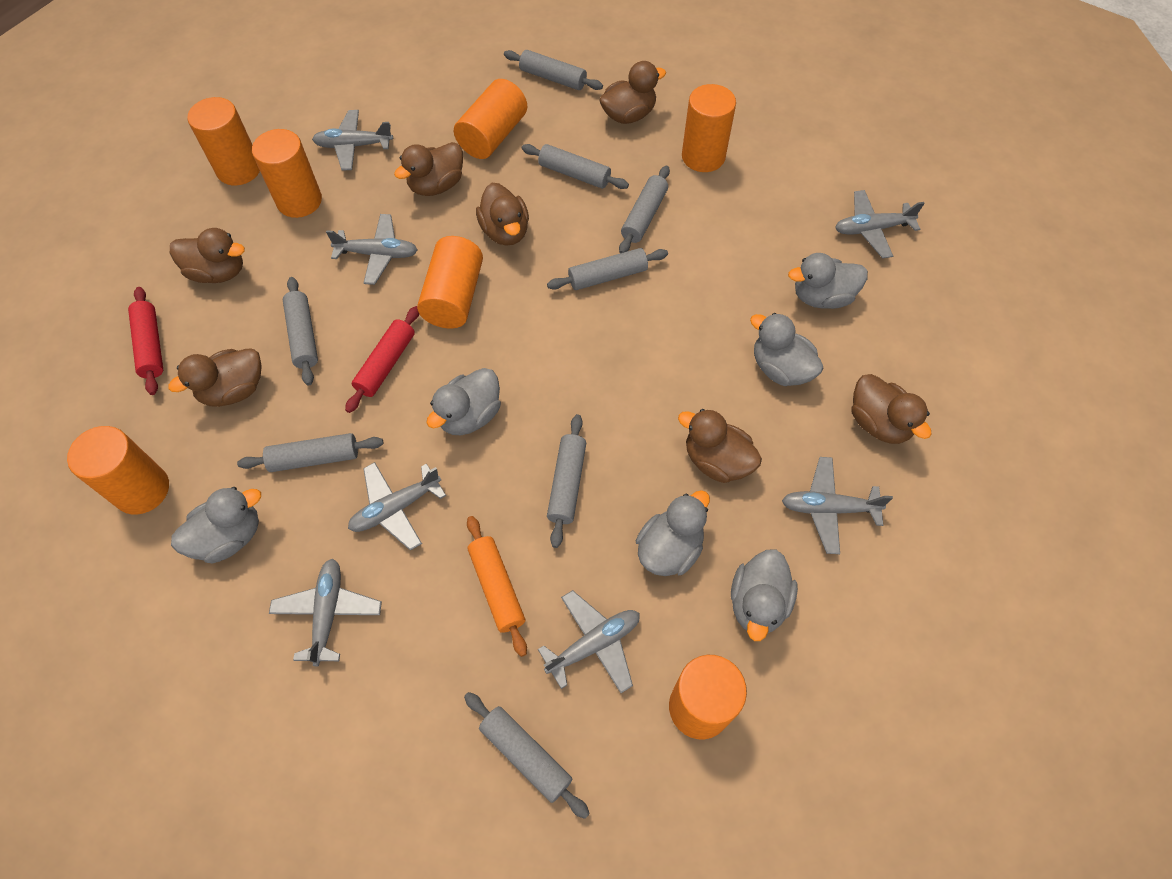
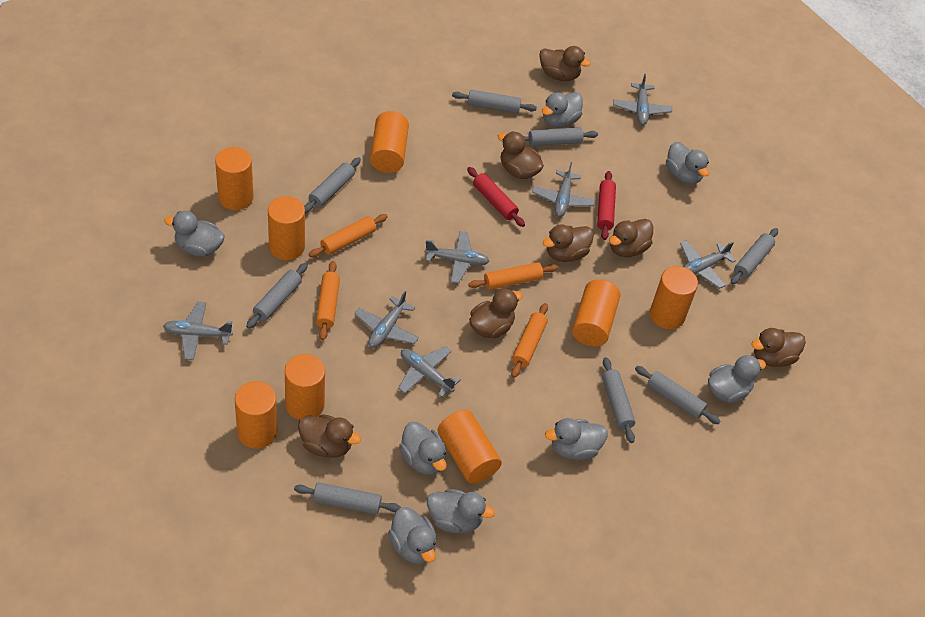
grey duck: [171,487,261,563] [427,368,501,435] [636,490,710,576] [731,549,798,641] [750,313,823,386] [788,253,868,309] = 6 -> [164,211,225,257] [388,507,436,565] [399,422,447,475] [427,489,495,533] [542,92,583,128] [545,418,608,460] [666,142,709,184] [708,355,766,403] = 8
orange cylinder: [67,426,169,514] [188,97,260,186] [252,129,322,218] [417,236,483,329] [454,79,527,159] [669,655,747,740] [682,84,736,172] = 7 -> [215,147,254,210] [235,381,277,449] [268,196,305,260] [285,354,325,420] [370,111,409,173] [438,410,502,483] [572,279,620,346] [650,266,698,329] = 8
orange rolling pin: [467,516,527,657] = 1 -> [309,214,388,257] [316,261,340,340] [468,262,558,290] [511,303,548,378] = 4

